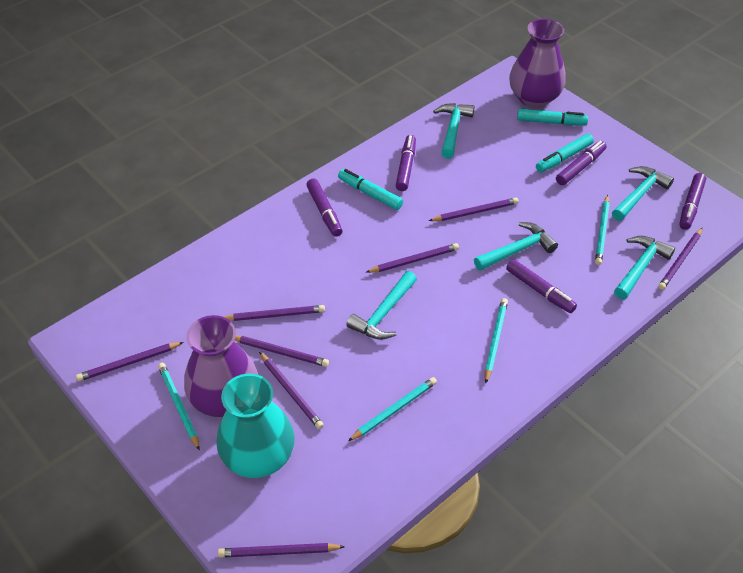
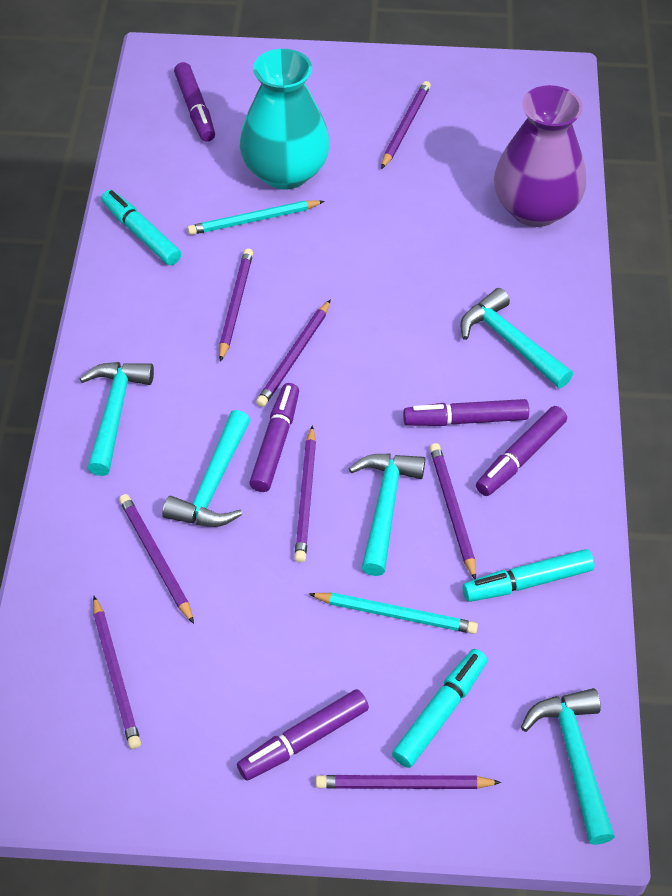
purple vase: [184,315,258,417] [509,19,566,108] = 2 -> [494,85,586,227] = 1
turquoise pencil: [158,363,200,451] [348,377,437,441] [485,298,508,384] [595,195,610,265] = 4 -> [187,200,325,235] [309,593,478,634] = 2

